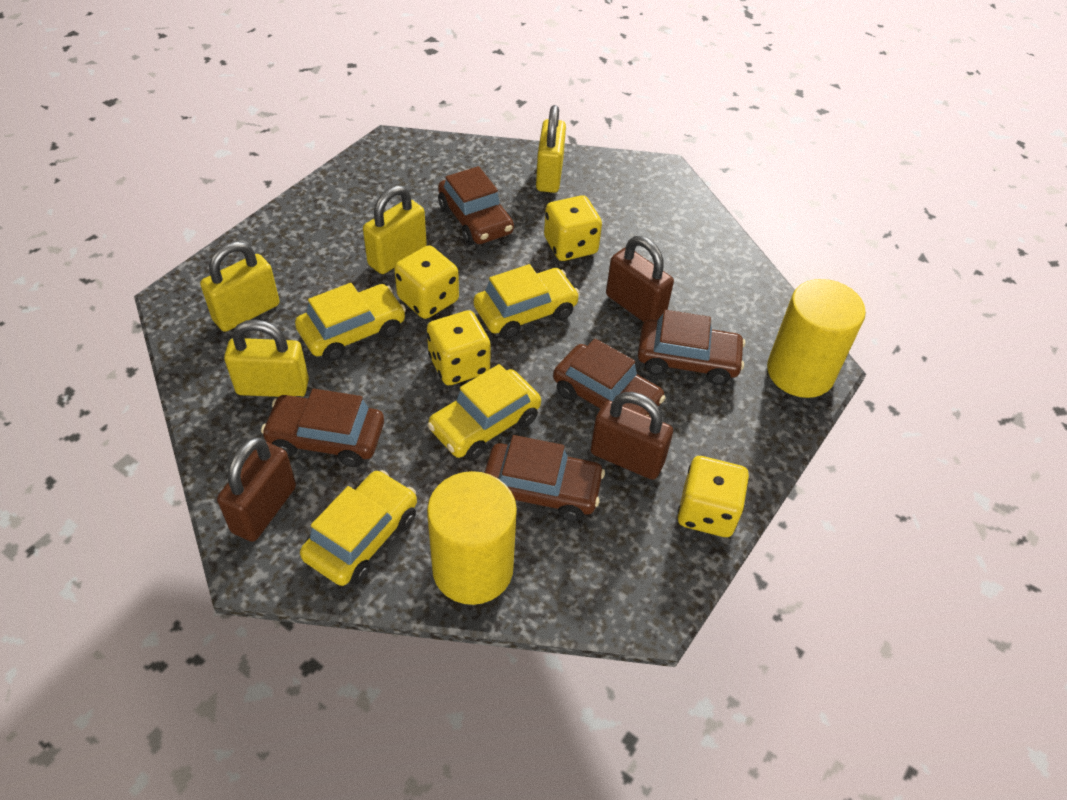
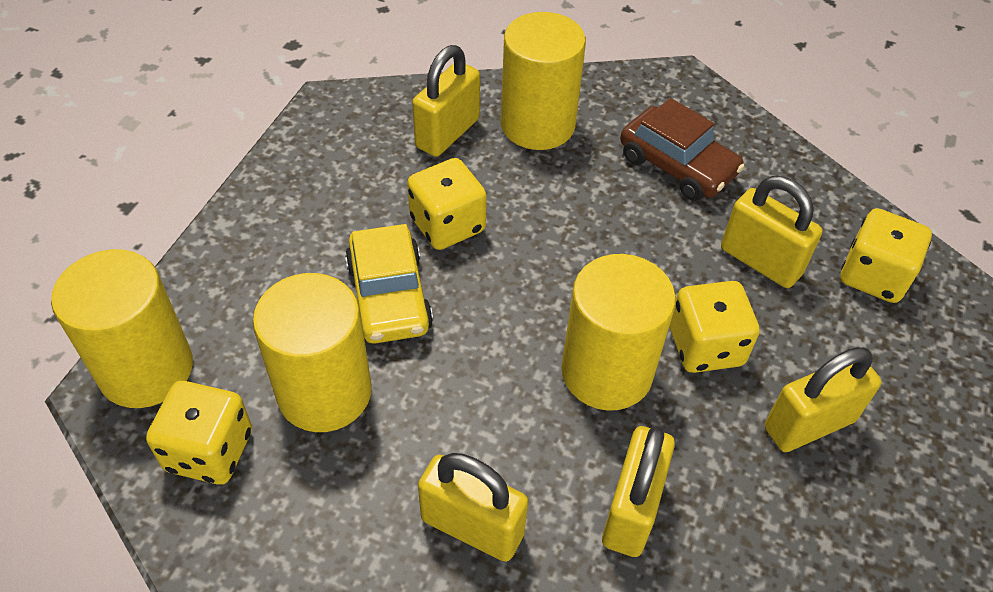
brown car: [261,389,384,467] [438,166,514,245] [484,435,605,522] [553,338,666,416] [638,310,745,385] = 5 -> [620,98,745,201] = 1
brown padlock: [217,437,296,542] [591,392,673,480] [606,236,674,322] = 3 -> none = 0
yellow car: [295,283,406,361] [300,470,417,586] [427,364,541,461] [474,264,580,339] = 4 -> [345,224,433,344] = 1
yellow cylinder: [427,471,517,605] [767,279,866,398] = 2 -> [51,249,193,408] [253,273,372,432] [501,12,586,150] [561,254,676,411] = 4
yellow padlock: [200,241,280,332] [224,319,309,397] [363,185,427,274] [536,105,566,193] = 4 -> [412,45,480,157] [418,453,528,562] [602,426,675,557] [721,176,823,288] [765,347,882,452] = 5

